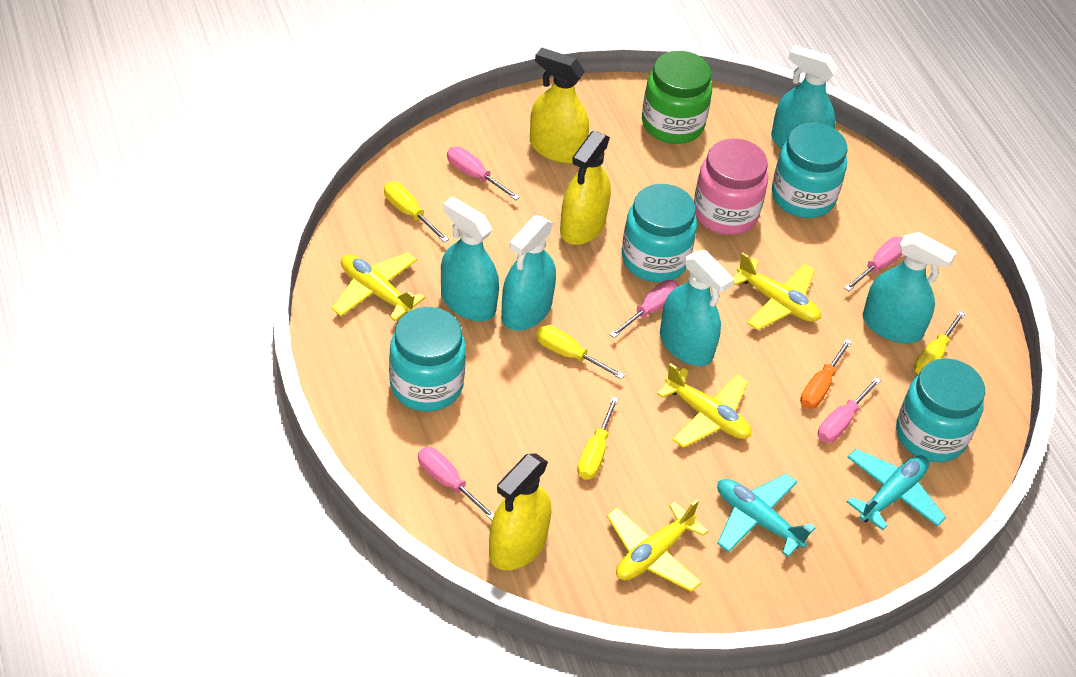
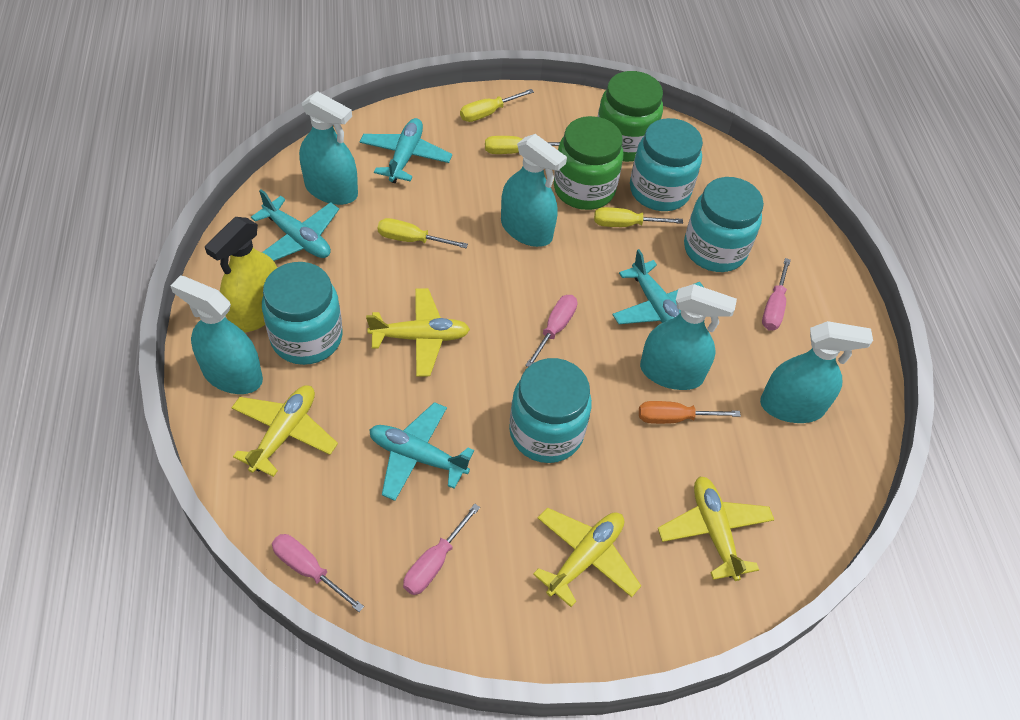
green jar: [642,51,712,144] = 1 -> [554,116,623,210] [598,71,663,162] = 2
pink jar: [694,138,768,235] = 1 -> none = 0
pink screwdriver: [418,447,494,520] [447,147,520,200] [610,280,679,338] [818,377,881,443] [844,237,903,291] = 5 -> [272,534,364,612] [403,504,480,595] [525,295,577,367] [762,258,791,330] = 4
turquoise plane: [717,474,816,557] [847,449,946,530] = 2 -> [251,189,339,261] [359,118,452,183] [370,402,474,501] [612,249,704,324] = 4
yellow spray bottle: [489,453,551,570] [530,48,589,163] [560,130,611,245] = 3 -> [205,217,277,332] = 1

